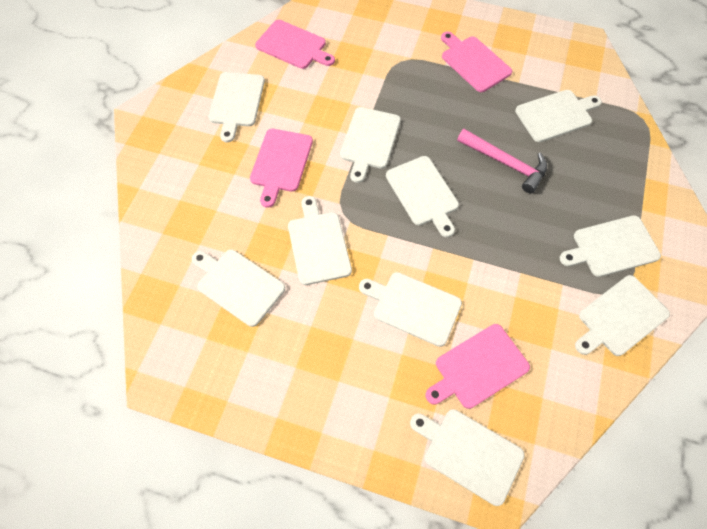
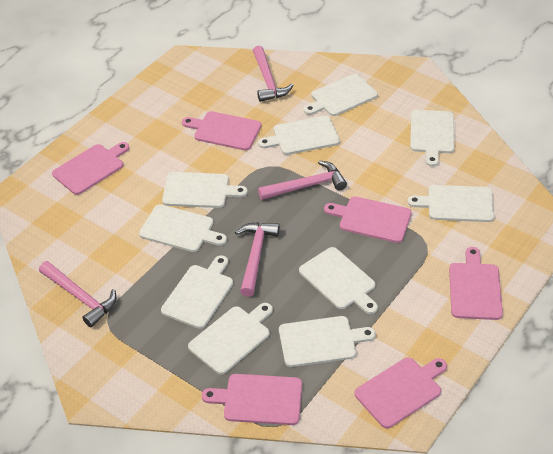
pink cutting board: [250,129,313,208] [255,20,335,69] [425,324,530,409] [441,31,512,92] = 4 -> [52,142,129,195] [182,111,261,150] [202,374,302,425] [324,196,412,243] [354,357,447,429] [449,247,503,320] = 6
pink hammer: [457,129,547,193] = 1 -> [39,261,117,327] [235,222,280,297] [253,46,294,102] [258,160,347,200] = 4

